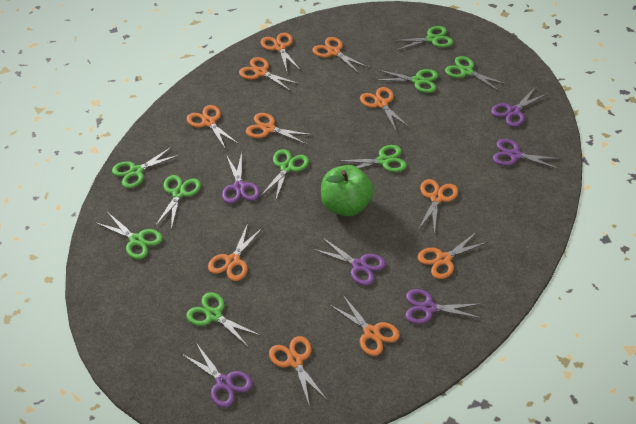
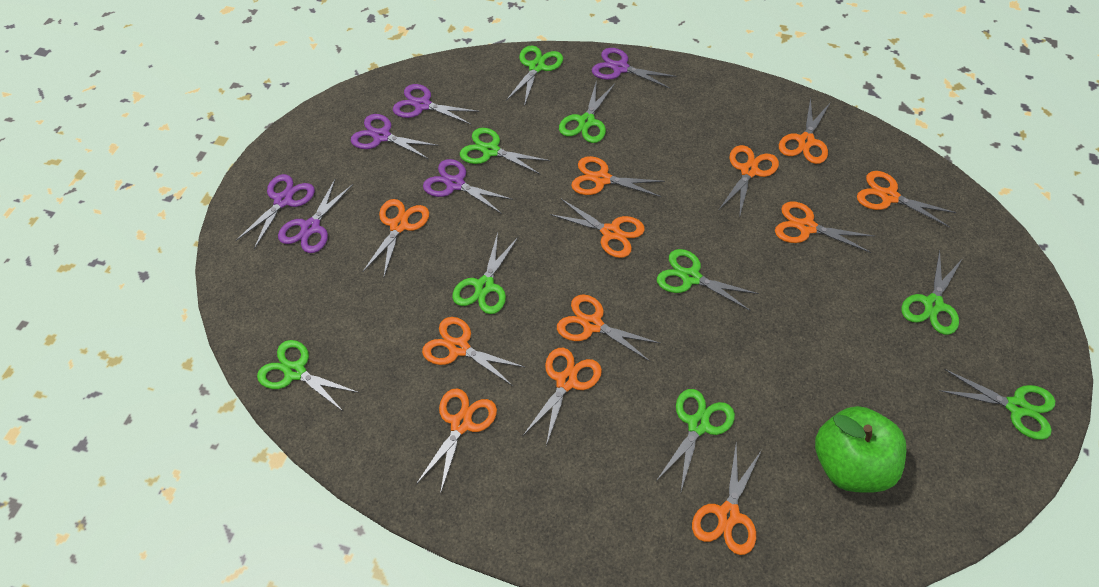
orange scissors: [187,105,239,150] [208,223,263,281] [239,57,300,91] [246,113,313,144] [261,33,300,72] [269,336,327,407] [312,37,369,73] [330,294,400,356] [360,87,410,132] [418,179,458,235] [418,232,488,279] = 11 -> [362,199,429,276] [416,388,497,494] [422,317,526,386] [523,348,602,446] [550,199,645,258] [557,294,661,362] [571,156,665,197] [692,445,762,555] [719,145,779,218] [775,202,874,253] [779,97,831,164] [857,171,956,228] = 12

